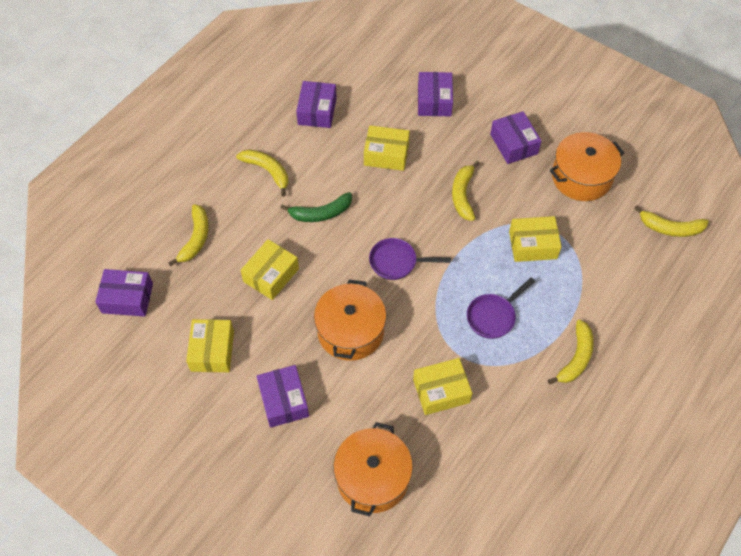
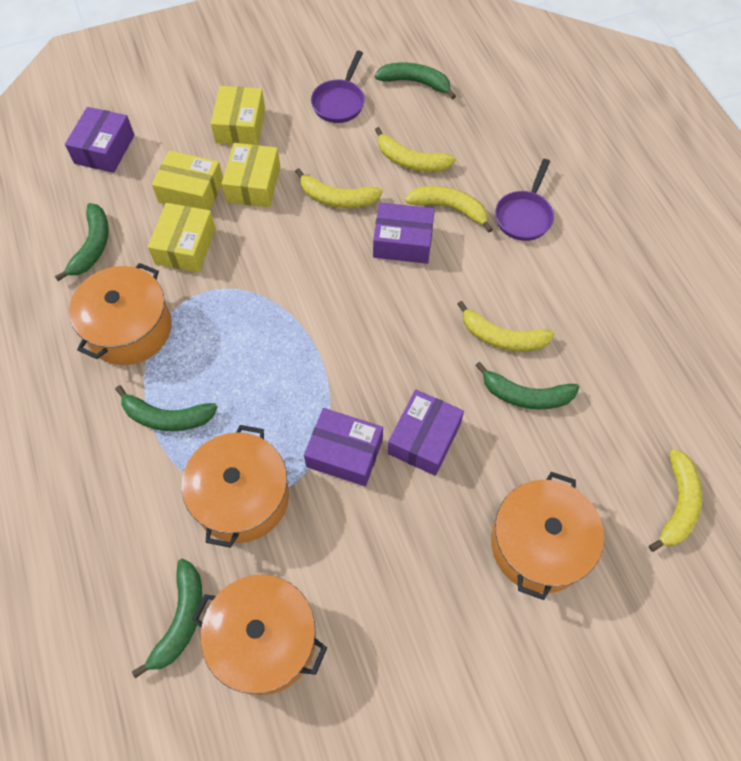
green banana: [280,192,352,222] = 1 -> [55,203,109,281] [115,385,218,431] [132,558,202,678] [374,62,456,99] [475,362,579,409] = 5
orange pot: [314,279,386,361] [333,422,413,516] [550,132,624,201] = 3 -> [69,263,172,365] [182,425,289,548] [192,574,327,695] [491,472,604,600] = 4
purple box: [95,269,153,317] [256,365,309,428] [296,81,337,128] [418,72,453,116] [490,111,541,164] = 5 -> [65,107,134,173] [304,408,383,486] [373,202,435,264] [388,390,464,476] = 4
yellow box: [186,319,234,372] [240,239,299,300] [364,125,410,171] [413,358,472,415] [509,216,562,262] = 5 -> [148,203,216,272] [152,151,223,210] [211,86,265,145] [222,143,280,207] = 4

